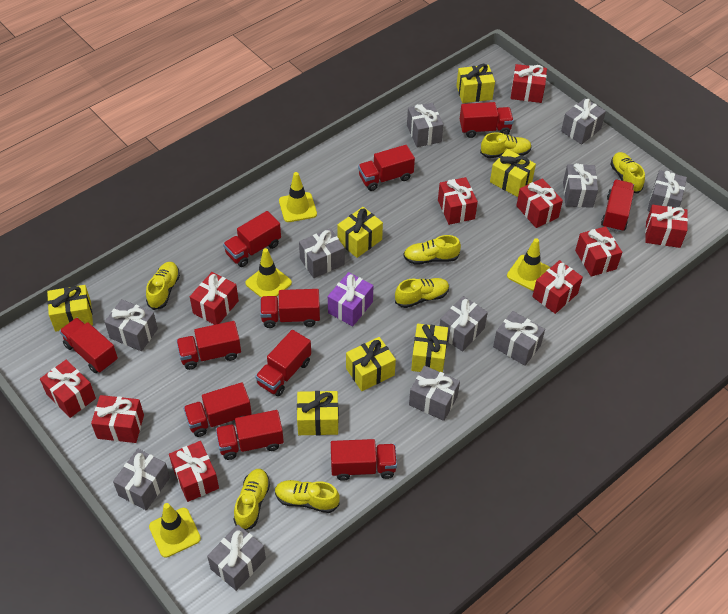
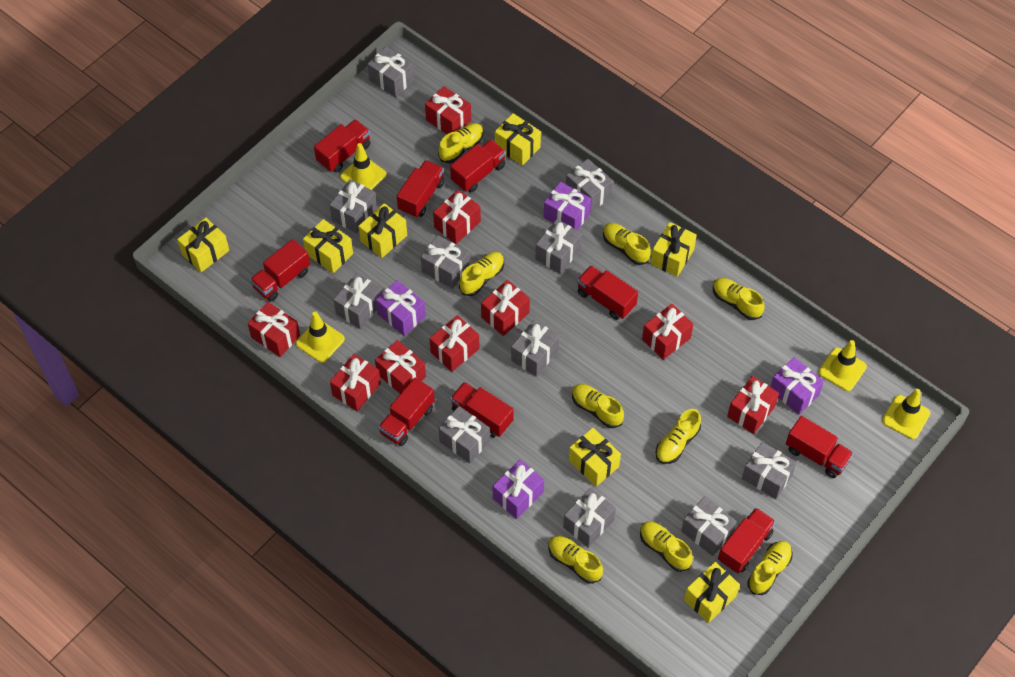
purple gift: [328,272,373,326] = 1 -> [376,280,426,336] [493,459,544,519] [544,182,591,231] [771,357,824,415] = 4
red gift: [40,360,96,418] [91,395,144,443] [169,441,219,502] [190,272,239,325] [438,177,478,225] [511,64,547,103] [516,178,563,228] [532,260,583,314] [575,226,622,277] [645,205,688,248] = 10 -> [248,302,300,357] [330,354,381,411] [375,340,426,394] [425,86,471,134] [429,315,480,372] [433,190,481,244] [481,280,530,336] [642,304,693,360] [727,376,779,434] = 9
red truck: [60,318,118,373] [176,321,241,370] [183,382,252,437] [216,410,284,460] [223,211,281,267] [255,330,311,396] [260,289,320,328] [331,439,397,481] [358,145,415,191] [460,102,514,138] [601,180,634,232] = 11 -> [250,239,310,302] [314,119,371,173] [378,378,435,446] [397,160,445,218] [450,139,506,193] [450,382,514,438] [577,265,638,320] [718,508,776,573] [786,416,853,478] = 9
yellow shoe: [146,262,180,310] [234,469,270,530] [275,480,340,513] [395,278,449,308] [403,235,461,265] [480,132,532,158] [610,152,645,194] = 7 -> [438,123,484,163] [459,252,504,296] [549,536,603,584] [572,384,624,428] [603,223,651,265] [640,521,693,572] [656,409,701,464] [713,278,764,320] [747,541,793,595] = 9

